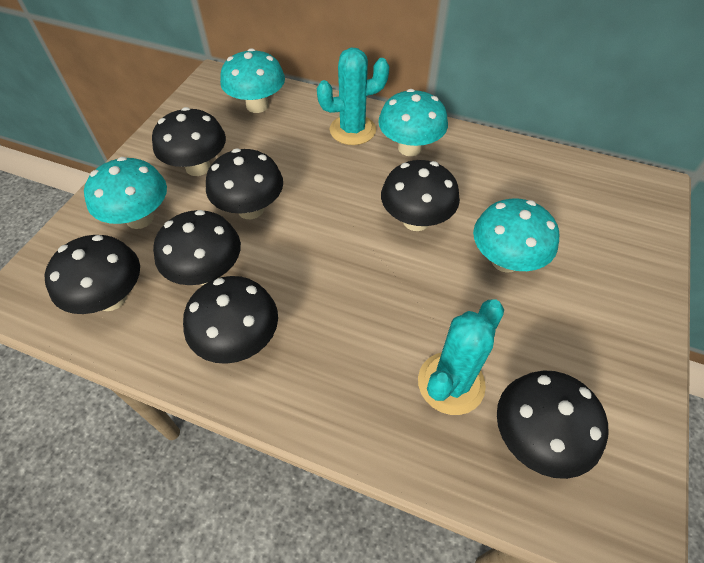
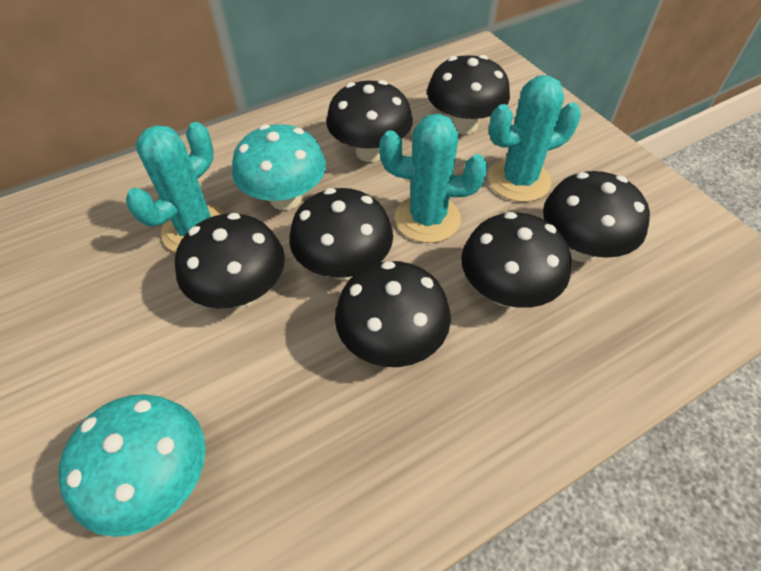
turquoise cactus: [317,48,389,145] [418,299,504,415] = 2 -> [126,122,225,252] [379,114,487,243] [488,75,581,202] = 3
turquoise mushroom: [84,157,167,229] [220,48,285,113] [378,89,448,156] [473,198,559,273] = 4 -> [58,394,206,537] [232,124,326,210] = 2

